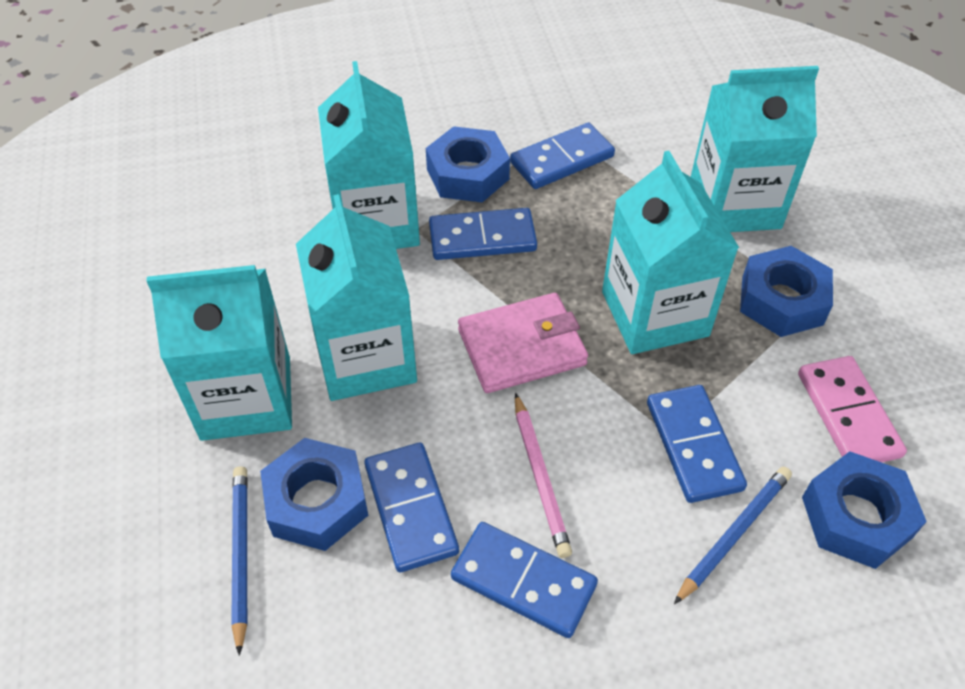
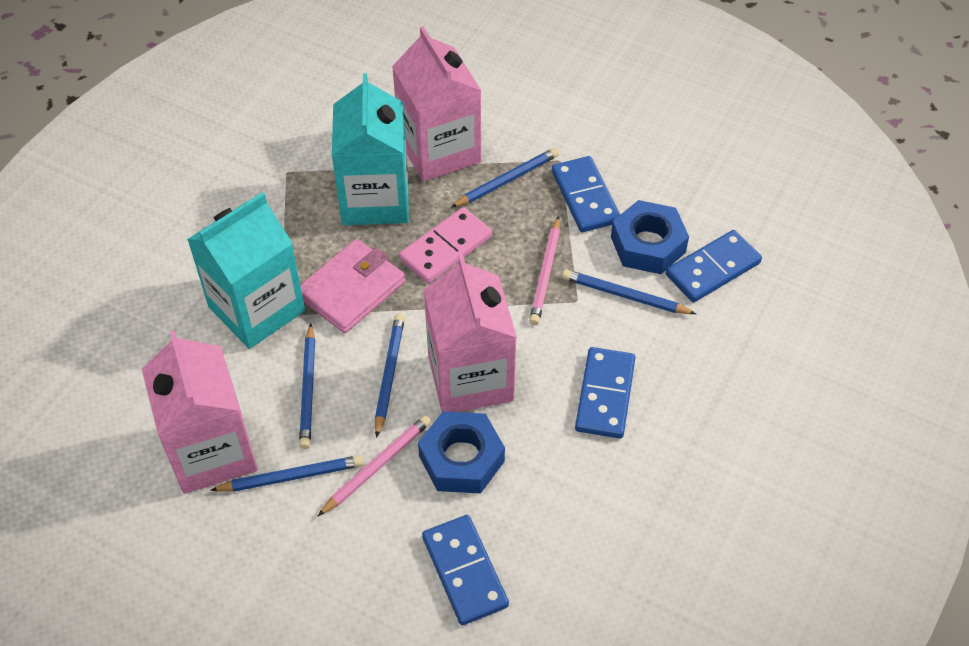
blue domino: [365,443,459,572] [429,208,537,260] [451,522,598,638] [510,123,615,189] [647,385,747,503] = 5 -> [422,515,509,625] [552,156,620,232] [575,347,636,439] [666,230,762,302] = 4
blue nut: [260,438,368,551] [426,126,510,202] [740,246,833,337] [802,451,927,569] = 4 -> [418,411,505,494] [611,200,689,274] = 2
blue pencil: [231,466,248,656] [674,467,792,604] = 2 -> [210,455,363,492] [299,324,315,449] [375,314,405,438] [451,148,559,208] [562,269,696,314] = 5
pink carton: none = 0 -> [142,330,258,494] [392,26,481,182] [424,254,517,412] = 3
pink pencil: [515,393,572,558] = 1 -> [318,415,431,516] [529,216,560,325] = 2
turquoise carton: [147,265,292,441] [296,194,417,401] [318,61,420,249] [602,151,739,354] [691,66,819,232] = 5 -> [187,192,305,349] [332,73,409,225] = 2

